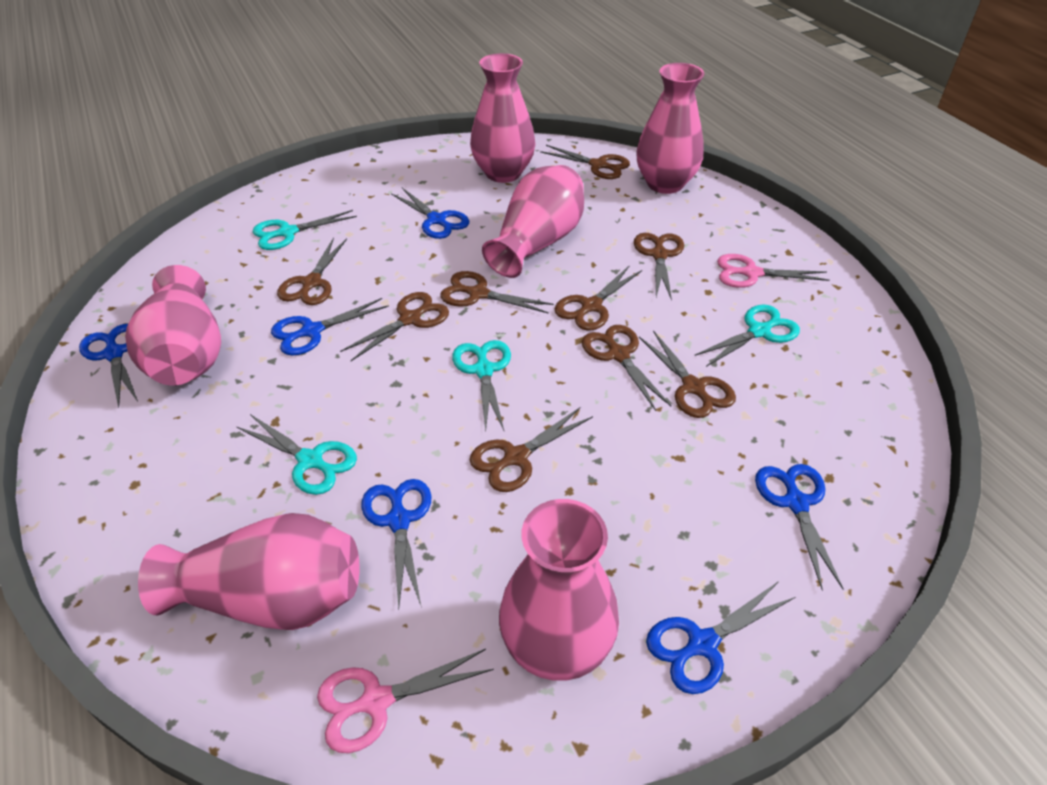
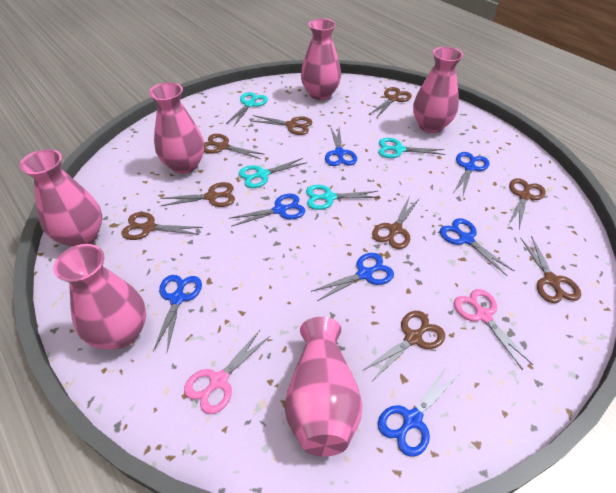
blue scissors: [79,324,138,408] [271,298,389,356] [361,479,431,610] [391,188,469,239] [646,581,795,694] [755,464,843,590] = 6 -> [153,275,202,352] [228,194,305,227] [311,253,394,301] [325,126,357,166] [378,366,458,457] [440,218,515,276] [453,152,490,195] = 7

